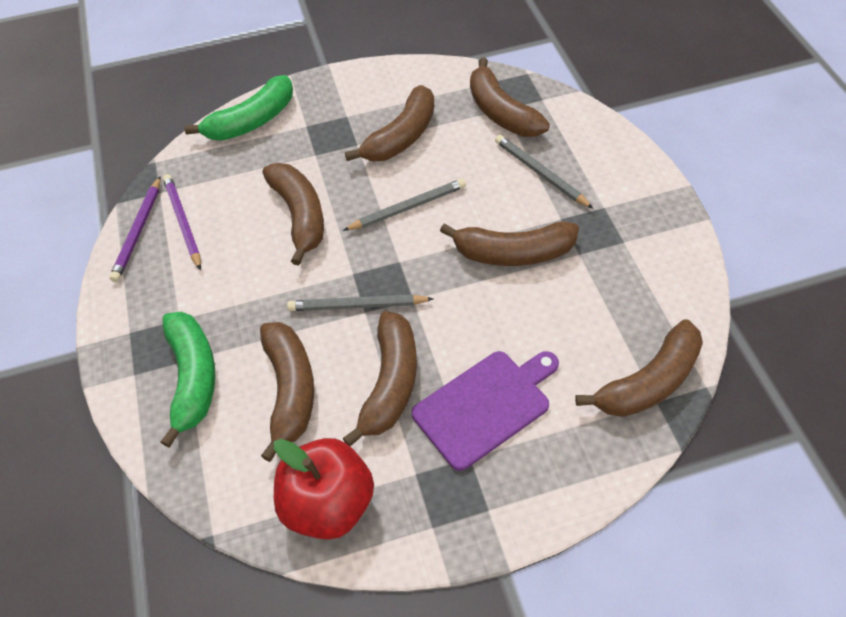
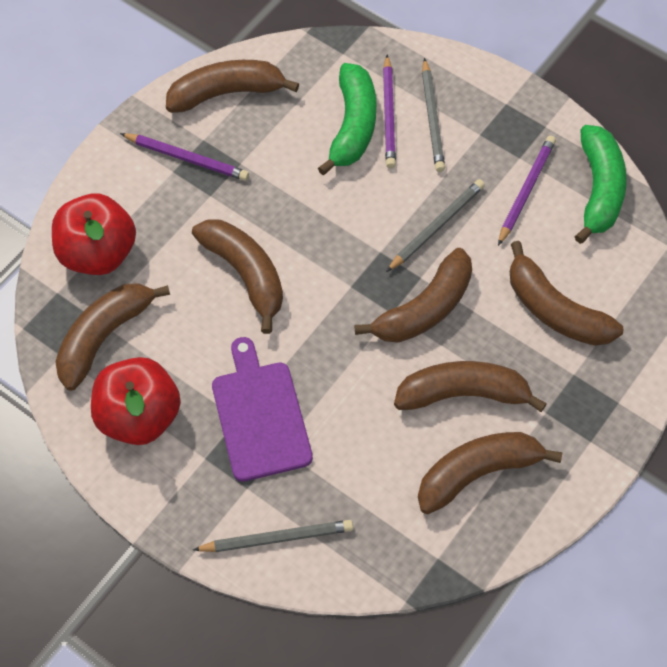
purple pencil: [109,177,160,282] [163,174,201,270] = 2 -> [120,133,249,181] [383,55,396,168] [498,136,556,246] = 3
red apple: [274,438,374,540] = 1 -> [52,194,136,275] [91,357,181,445] = 2

